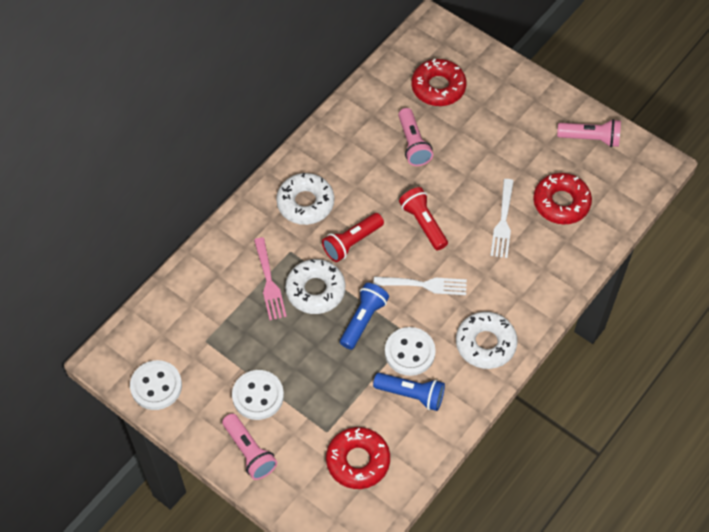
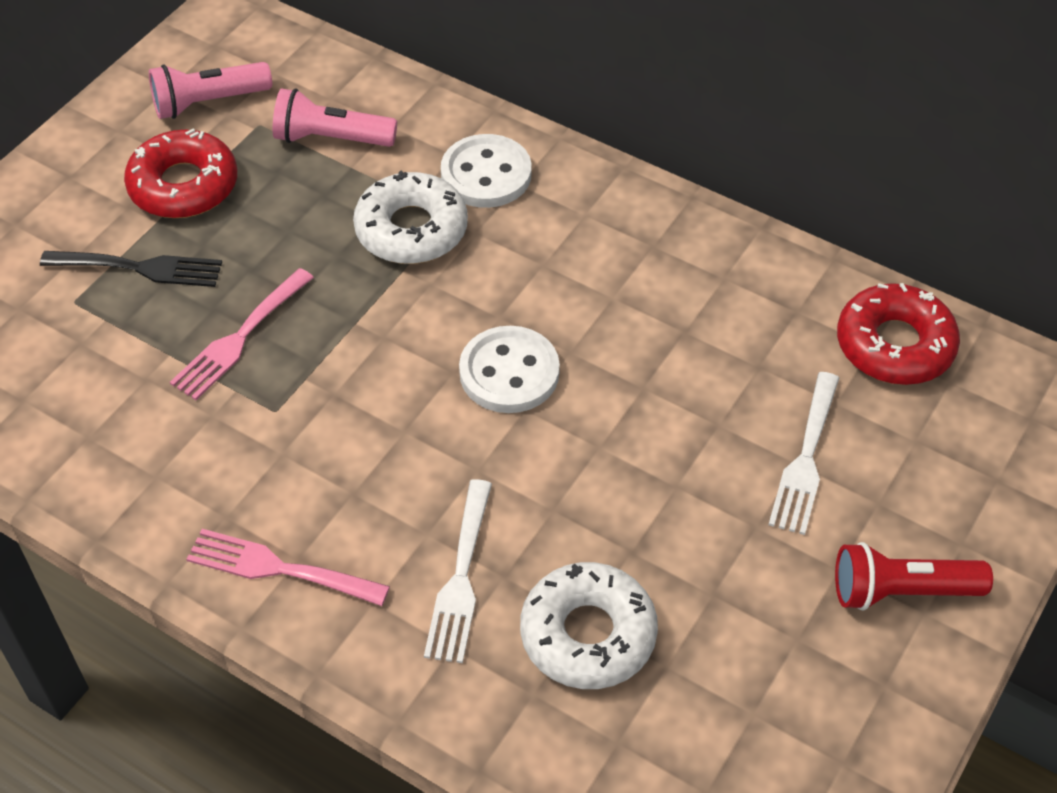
black fork: none = 0 -> [40,251,222,287] = 1
blue flashlight: [340,283,389,350] [373,373,445,411] = 2 -> none = 0
pink flashlight: [222,414,277,480] [398,108,433,166] [557,119,621,147] = 3 -> [149,62,272,119] [273,88,397,147] = 2
pink fork: [254,237,287,320] = 1 -> [170,268,314,400] [186,529,390,606] = 2
red donut: [326,427,390,489] [411,59,466,106] [533,173,592,224] = 3 -> [124,129,237,218] [837,283,960,385] = 2
red flashlight: [322,213,384,262] [399,187,448,250] = 2 -> [835,542,993,611] = 1
white button: [130,360,182,410] [232,370,284,420] [385,327,436,376] = 3 -> [441,134,531,208] [459,326,560,413] = 2
white donut: [276,173,334,225] [285,259,345,314] [456,312,518,369] = 3 -> [353,171,468,264] [520,562,658,689] = 2

